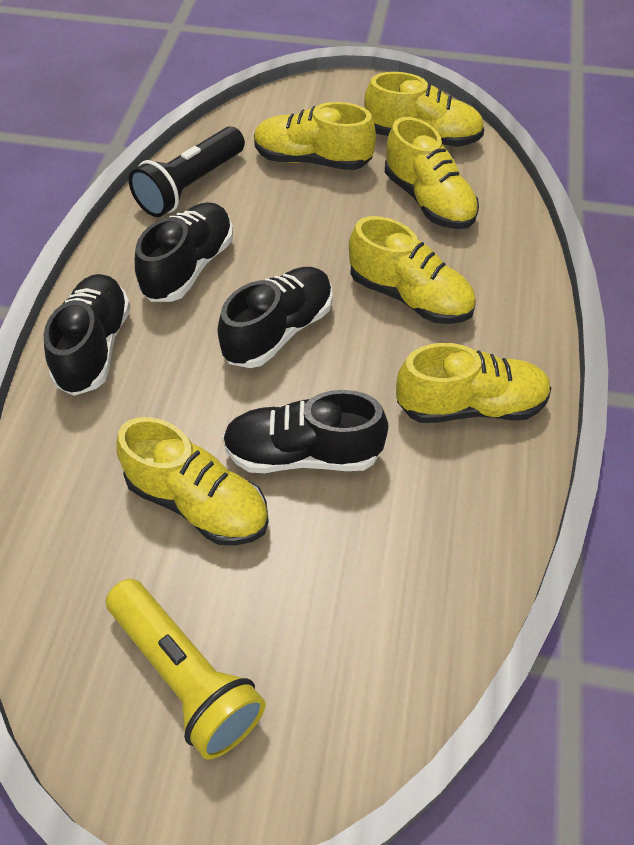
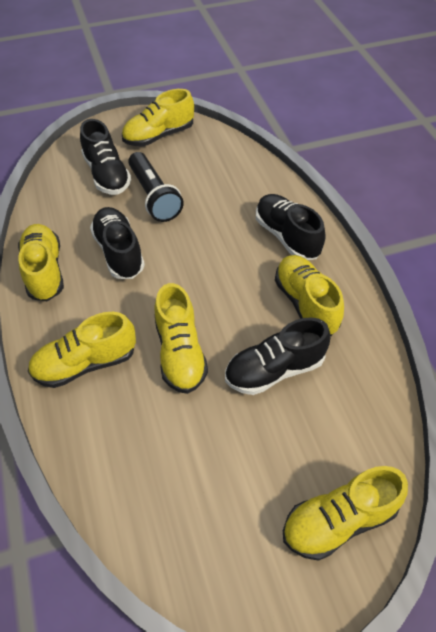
yellow flashlight: [106,579,266,760] = 1 -> none = 0

